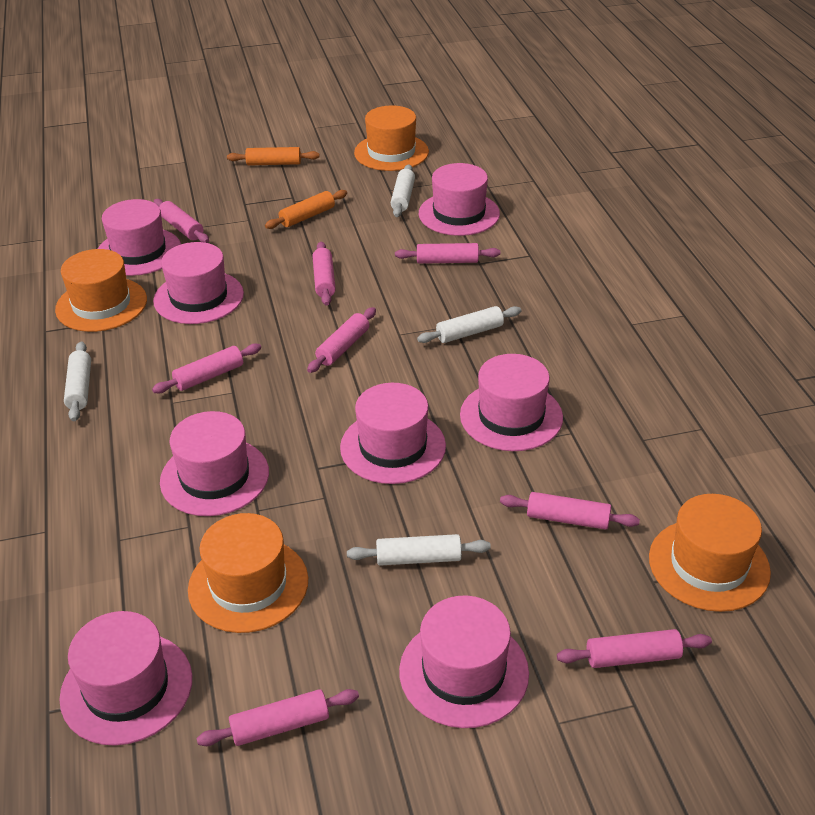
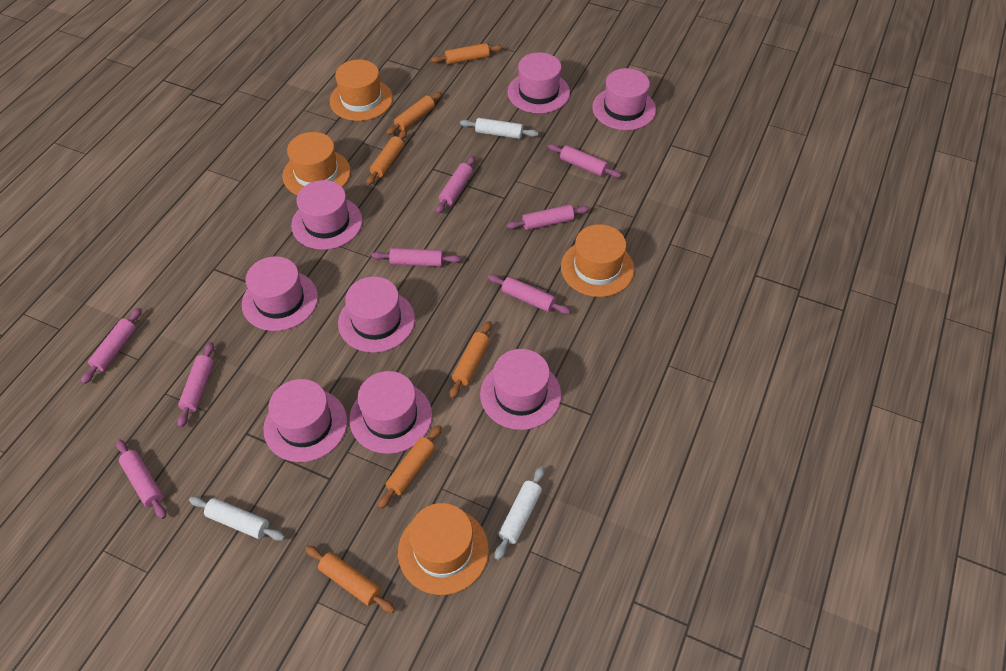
orange rolling pin: [227,147,320,166] [265,190,347,229] = 2 -> [305,546,395,613] [366,130,407,185] [378,425,442,509] [386,92,442,135] [431,43,503,65] [450,321,491,399] = 6
white rolling pin: [64,341,91,421] [347,534,491,566] [391,164,415,217] [417,306,521,343] = 4 -> [189,496,285,541] [460,118,539,139] [495,466,545,560] = 3

